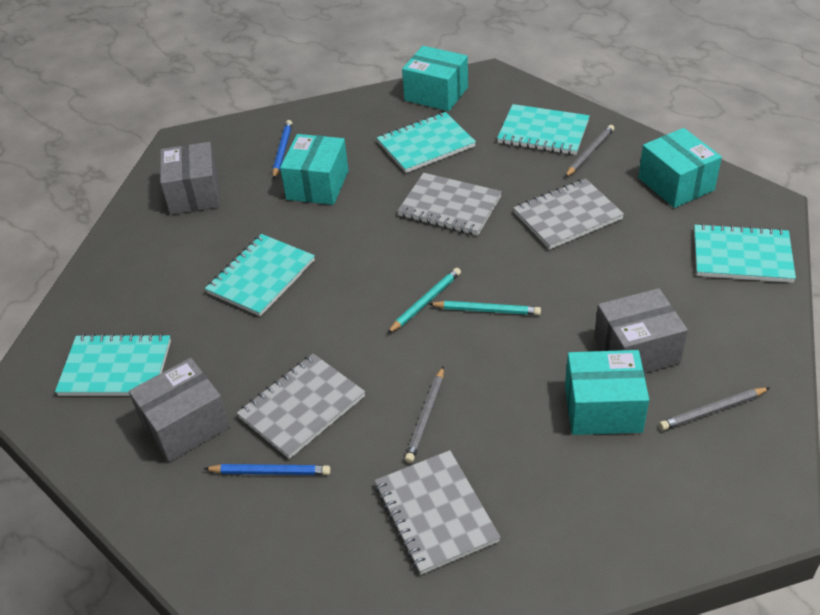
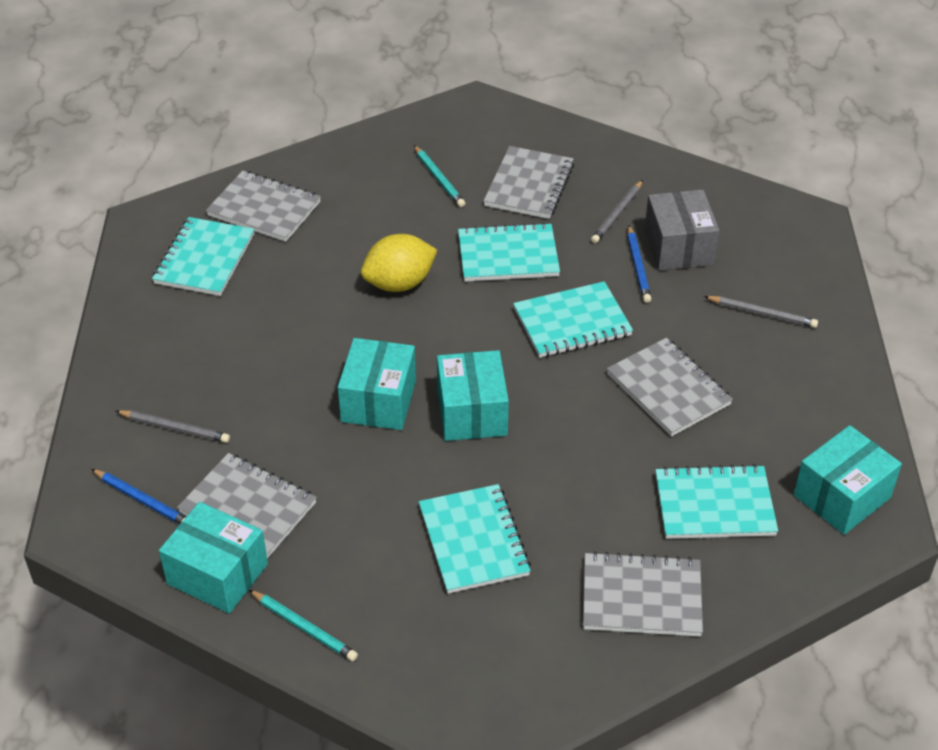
grey box: [129,358,230,462] [160,142,220,215] [594,288,688,373] = 3 -> [644,190,719,271] = 1
grey notebook: [237,354,365,459] [374,450,501,575] [397,173,502,236] [513,178,624,249] = 4 -> [177,453,317,558] [206,171,321,242] [484,146,574,219] [583,551,703,636] [607,338,733,437] = 5
yellow lemon: none = 0 -> [361,234,437,292] = 1

